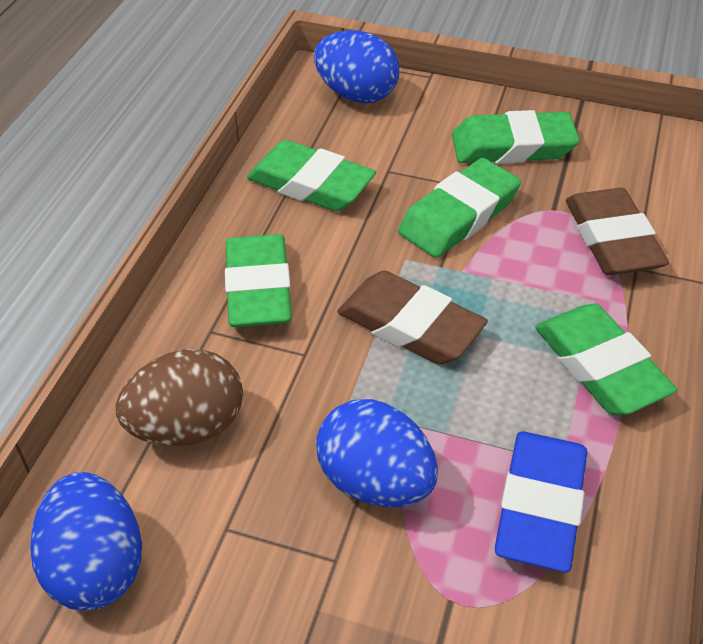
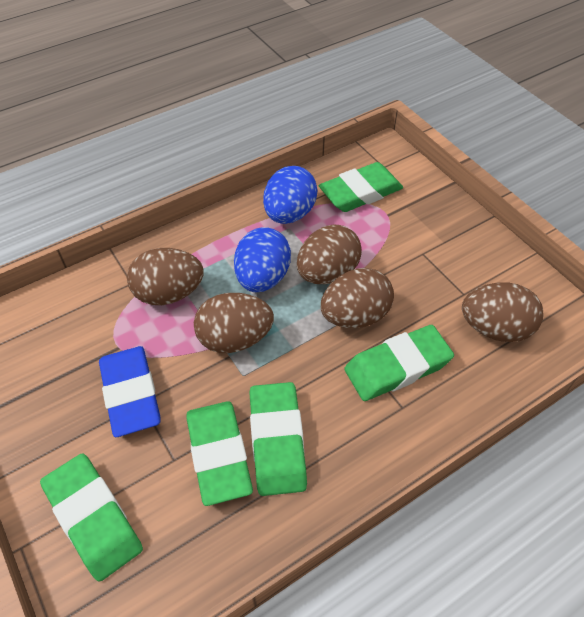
blue egg: [30,472,142,610] [314,30,399,103] [316,399,438,507] = 3 -> [234,227,291,292] [263,166,317,224] = 2
brown egg: [116,349,243,446] = 1 -> [127,248,204,305] [194,293,274,353] [297,225,362,284] [321,268,394,328] [462,282,543,342] = 5
brown eraser: [337,270,488,365] [566,188,669,275] = 2 -> none = 0

